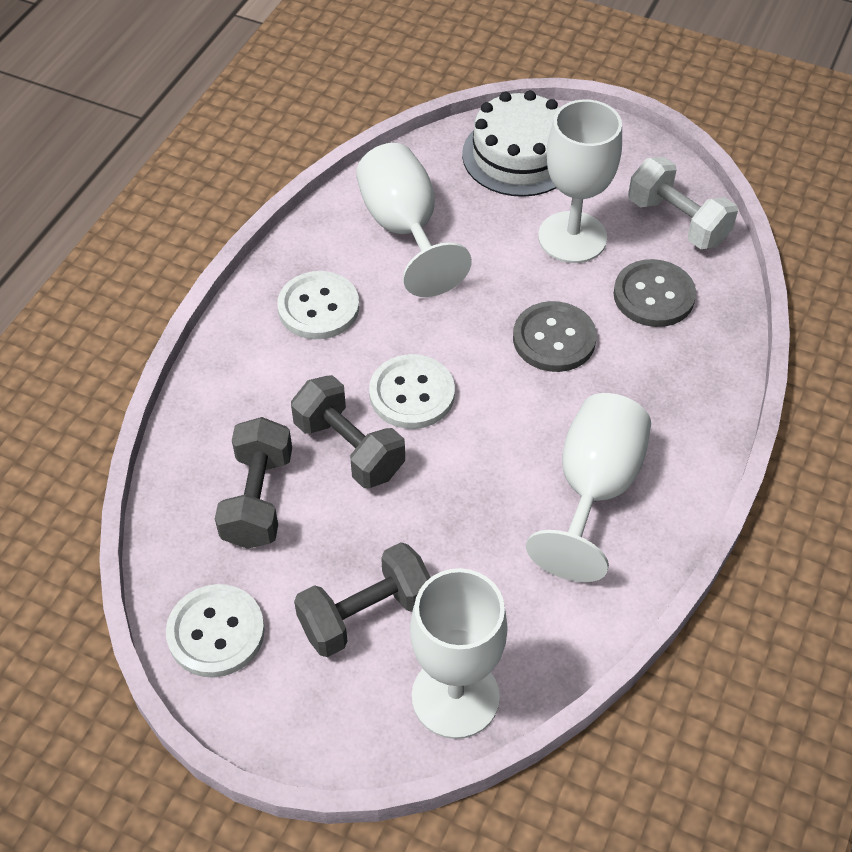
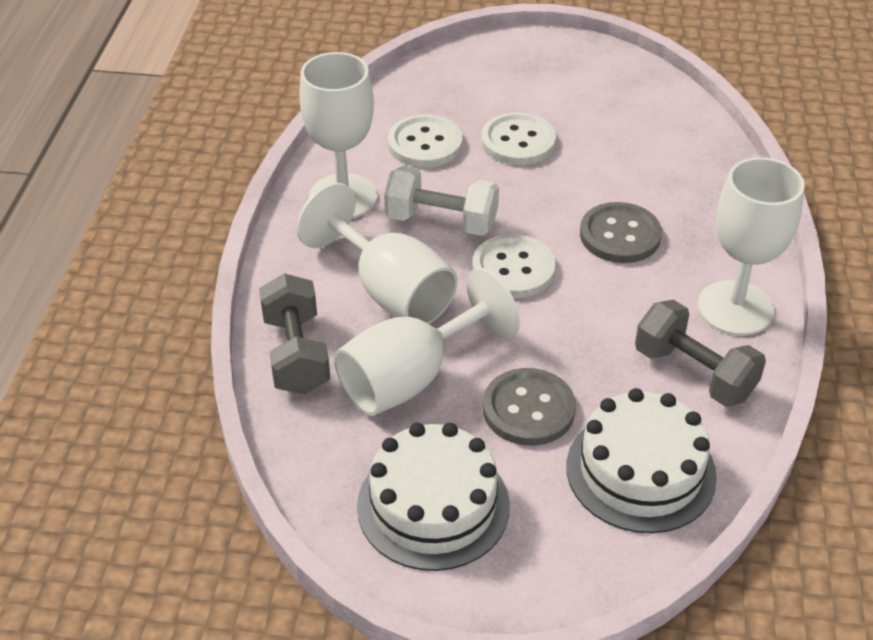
grey dumbbell: [215,417,292,549] [291,375,405,488] [294,542,431,657] = 3 -> [259,273,330,395] [635,300,766,407] = 2
white cake: [462,90,560,197] = 1 -> [357,423,510,571] [567,388,717,533] = 2

